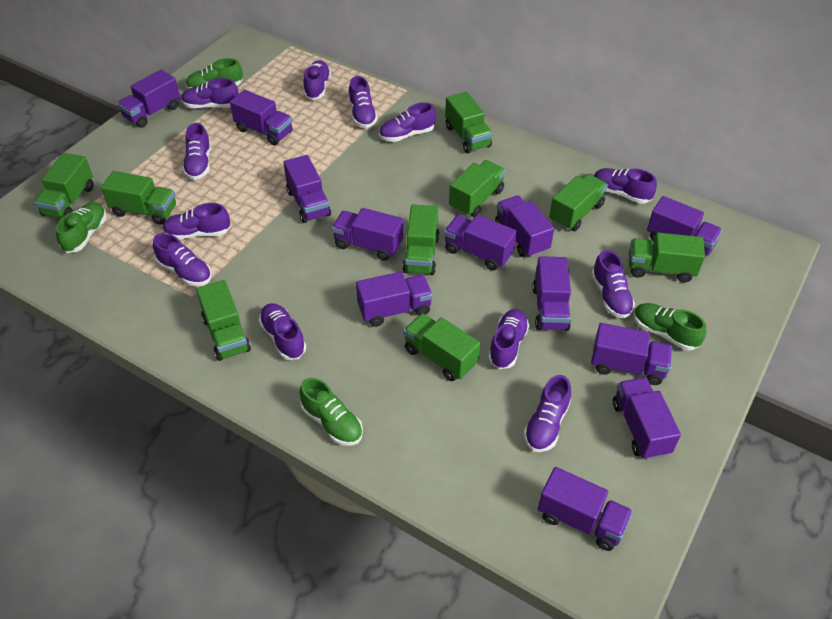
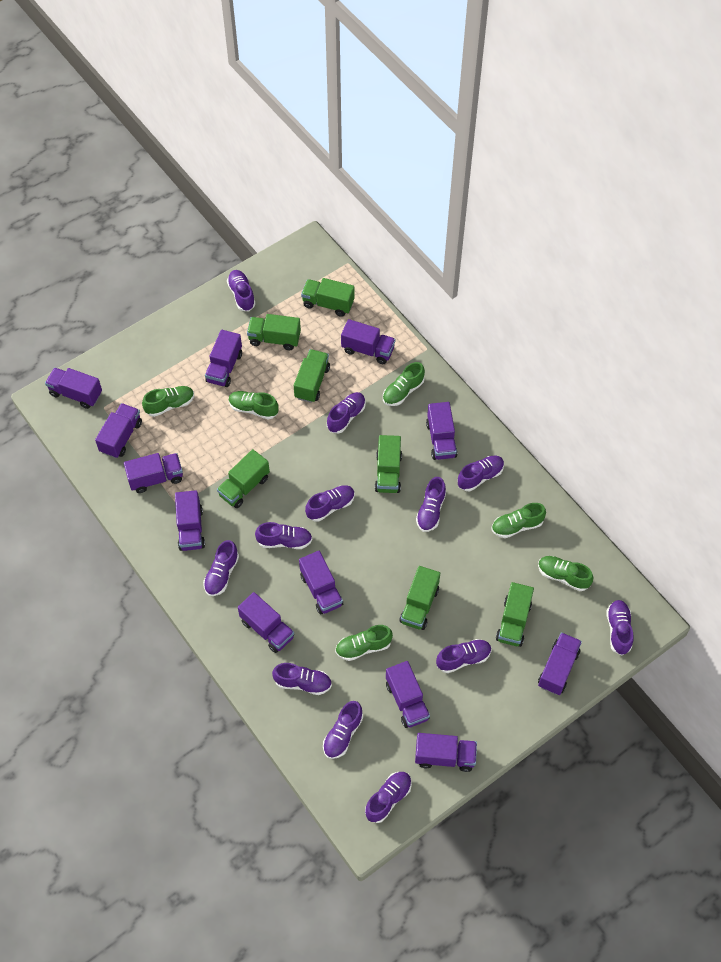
green shoe: [56,202,107,253] [186,58,243,89] [300,378,363,446] [633,303,707,350] = 4 -> [142,386,194,417] [229,391,279,420] [335,625,393,661] [383,362,425,406] [491,503,546,538] [538,556,593,591] = 6
green truck: [34,153,93,218] [101,171,176,225] [196,280,251,361] [402,204,439,275] [404,313,480,381] [445,92,493,153] [449,160,506,217] [549,174,608,231] [629,233,705,283] = 9 -> [217,449,270,508] [247,314,301,350] [294,349,330,403] [301,278,355,317] [375,435,402,493] [400,566,440,630] [496,582,534,647] = 7

